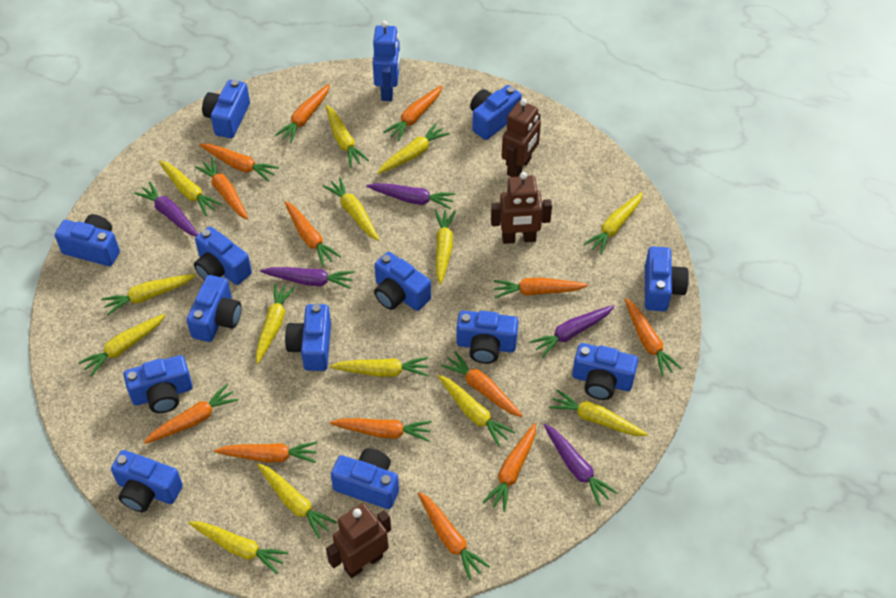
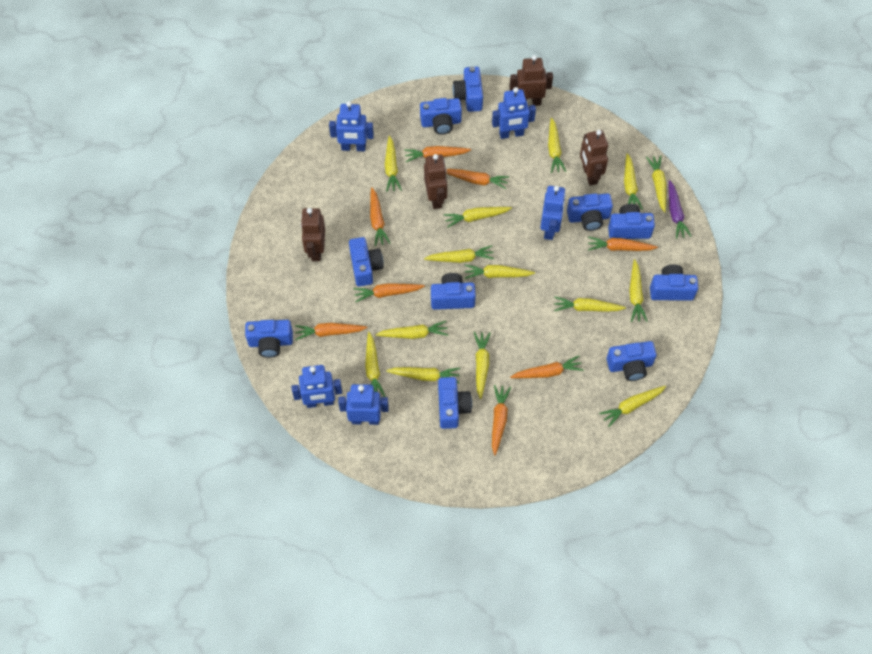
blue camera: [55,214,120,266] [111,450,183,512] [124,355,193,413] [186,275,242,342] [194,227,252,285] [202,80,250,138] [285,304,331,371] [331,448,399,509] [374,252,431,311] [456,310,519,364] [470,85,522,140] [572,343,638,400] [645,246,689,311] = 13 -> [245,320,293,358] [349,237,384,287] [420,98,462,135] [431,273,476,310] [438,377,472,429] [453,66,483,112] [567,193,613,231] [607,341,657,381] [608,204,655,239] [650,265,698,301] = 10
blue robot: [373,21,400,101] = 1 -> [291,365,342,408] [329,101,374,151] [338,384,389,425] [492,87,536,139] [540,186,566,240] = 5
brown robot: [326,503,391,578] [491,172,552,244] [501,99,541,177] = 3 -> [301,208,325,261] [424,154,447,209] [509,55,553,106] [580,130,608,186] = 4
orange carrot: [144,384,239,444] [195,158,248,220] [199,144,279,182] [214,442,318,463] [275,84,330,143] [284,201,341,267] [330,418,432,442] [383,85,443,141] [418,492,490,580] [441,351,523,417] [483,423,536,512] [493,277,588,298] [625,298,682,377] = 13 -> [295,323,368,340] [353,283,425,302] [370,187,391,246] [404,146,471,162] [446,169,509,189] [492,385,511,456] [510,356,584,378] [588,237,658,251] = 8
purple carrot: [134,182,199,237] [260,267,354,289] [366,183,455,210] [530,305,615,358] [544,424,617,506] = 5 -> [669,180,692,239] = 1

